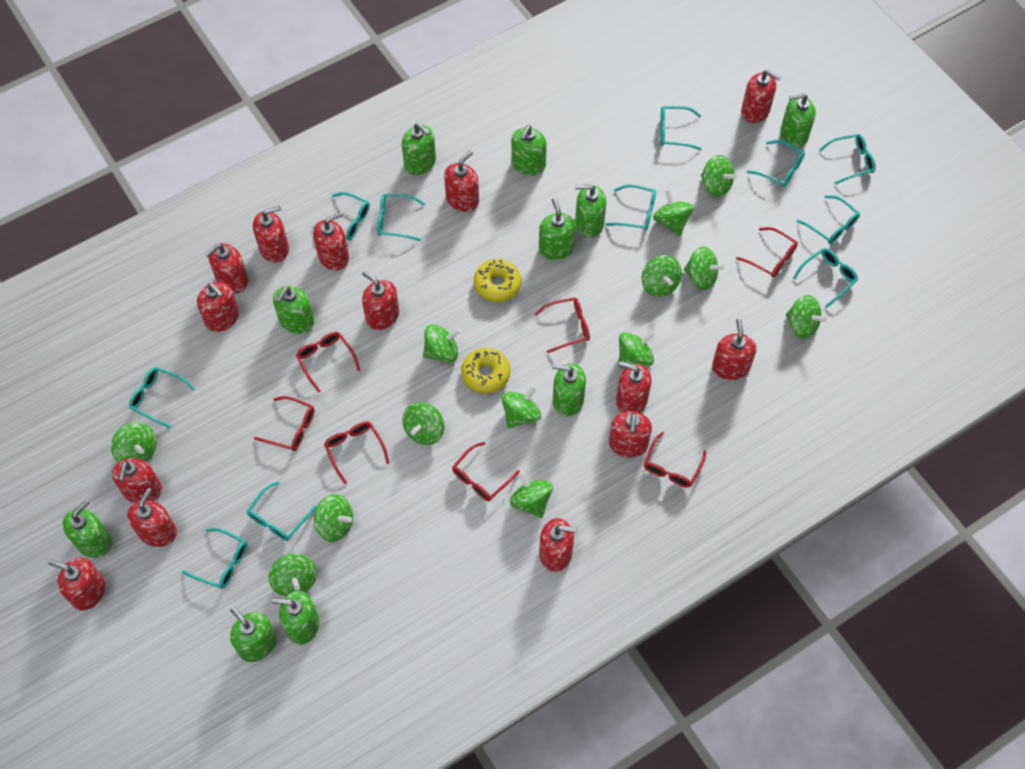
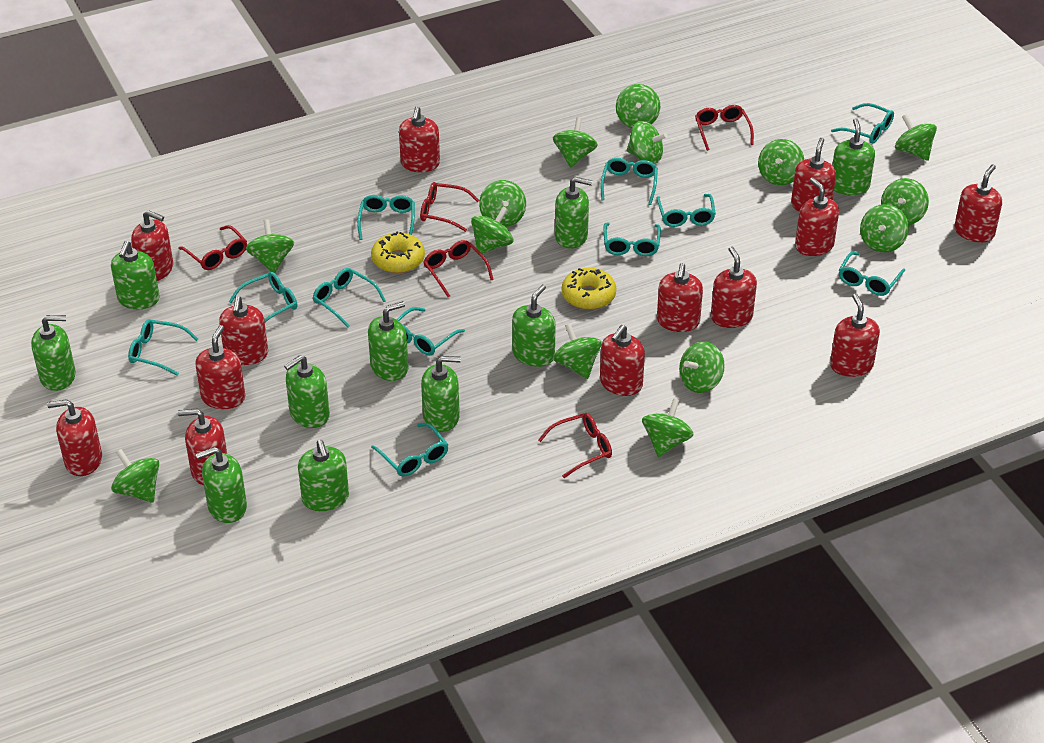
green spinning top: [111,422,157,462] [269,553,317,596] [314,494,353,542] [403,402,444,445] [423,324,461,362] [501,385,541,428] [510,471,553,518] [619,331,655,367] [642,255,682,297] [653,189,694,236] [684,246,725,290] [701,155,737,197] [786,295,827,339] = 13 -> [111,449,159,503] [246,220,294,273] [471,207,513,254] [479,180,526,227] [553,117,598,167] [553,323,602,379] [616,84,660,128] [627,121,667,164] [642,398,694,457] [679,341,725,393] [758,139,804,185] [860,204,909,253] [881,178,929,225] [895,114,937,161] = 14
red glasses: [254,396,314,451] [296,332,361,393] [324,421,390,484] [452,442,520,501] [535,297,590,353] [644,432,706,488] [736,227,798,278] = 7 -> [178,225,247,270] [420,182,479,232] [423,240,494,297] [538,413,612,478] [695,105,754,151] = 5
red soap dispenser: [49,557,105,611] [112,458,162,503] [127,488,177,547] [197,282,239,332] [205,243,248,293] [253,206,289,263] [313,212,349,271] [362,271,399,330] [444,151,479,212] [539,518,578,572] [609,411,652,458] [616,361,651,413] [712,319,756,380] [741,70,781,123] = 14 -> [47,399,102,476] [131,210,173,281] [178,409,227,485] [195,325,245,409] [219,296,268,365] [399,106,440,172] [600,325,645,396] [657,263,703,332] [711,247,757,328] [791,138,836,211] [795,177,839,256] [830,294,880,377] [954,164,1002,243] = 13

